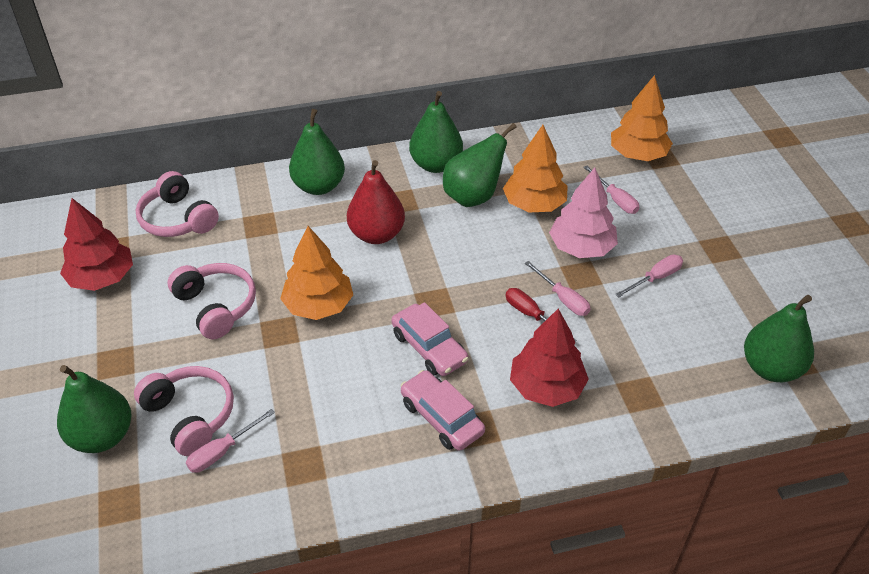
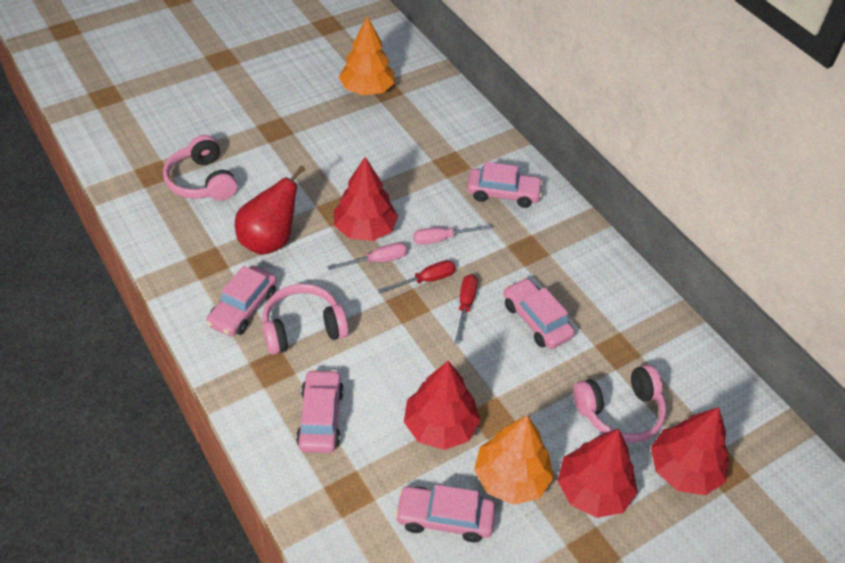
green pear: [57,365,131,453] [289,109,345,195] [409,91,463,173] [443,123,517,207] [744,295,814,382] = 5 -> none = 0
orange tree: [280,226,353,320] [503,125,567,213] [611,75,673,161] = 3 -> [339,16,395,95] [474,415,554,505] = 2
pink car: [392,302,469,376] [400,370,485,451] = 2 -> [206,266,277,336] [296,369,344,453] [395,485,495,543] [467,162,543,208] [504,278,575,349] = 5
pink screwdriver: [186,409,275,473] [525,261,591,316] [583,166,639,214] [615,255,683,297] = 4 -> [327,242,407,270] [413,225,491,245] = 2
pink tree: [549,168,618,258] = 1 -> none = 0
red screwdriver: [506,288,576,341] = 1 -> [378,260,456,293] [454,274,478,344] = 2
red tree: [60,198,133,291] [510,309,589,407] = 2 -> [334,157,398,241] [404,361,481,450] [557,429,638,518] [651,407,729,495] = 4

